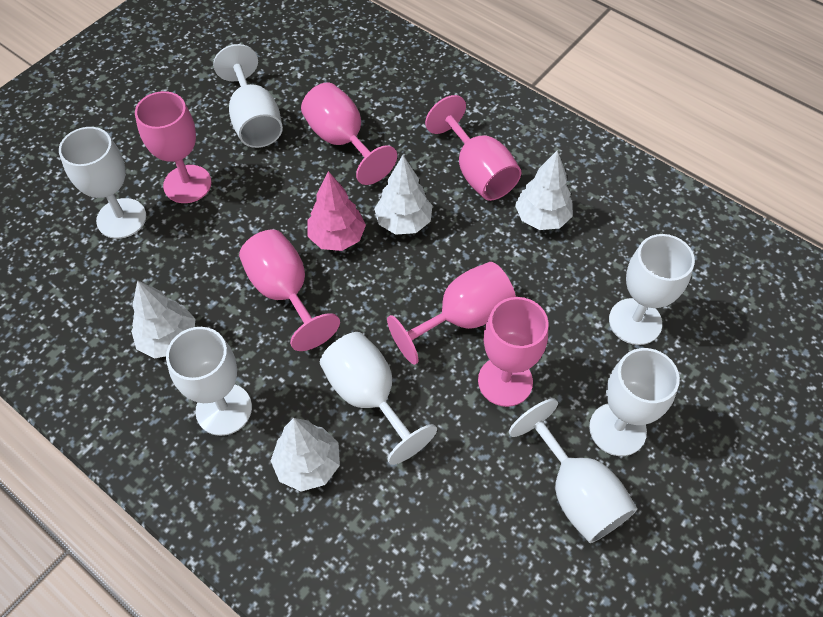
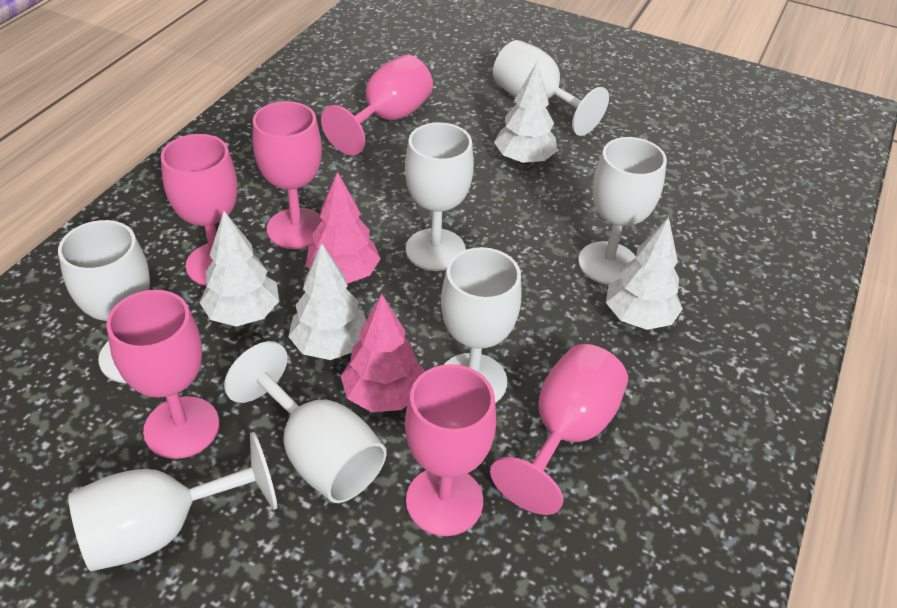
pink tree: [307,171,366,251] = 1 -> [306,172,381,284] [341,294,424,412] = 2

